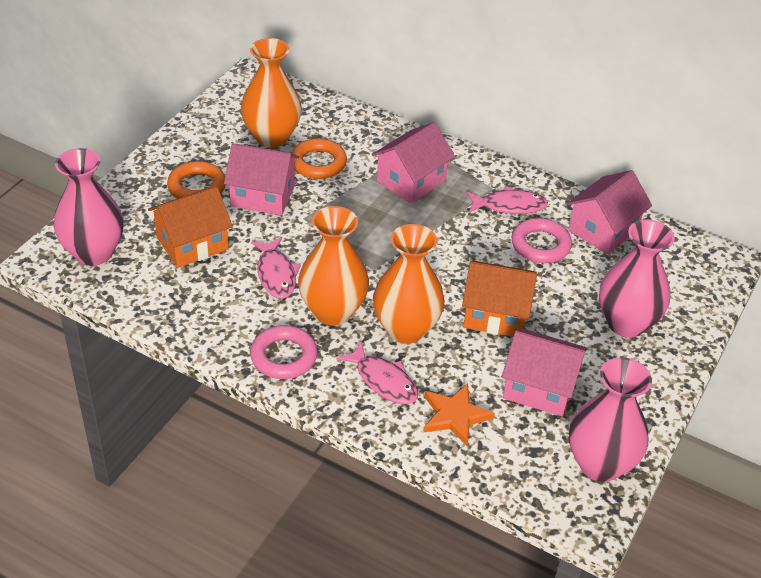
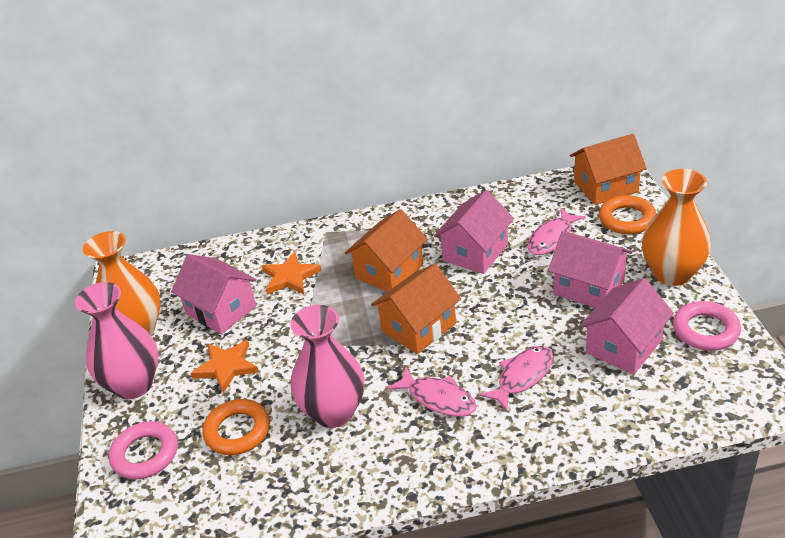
orange house: [148,186,233,268] [462,261,537,337] = 2 -> [345,209,428,292] [371,264,461,354] [570,134,647,205] = 3
orange star: [423,383,495,446] = 1 -> [191,340,259,393] [262,252,321,295] = 2
orange vase: [241,38,302,148] [298,206,369,325] [373,224,445,344] = 3 -> [83,231,161,336] [642,169,711,286] = 2
pink vase: [54,148,123,266] [569,357,652,482] [599,219,675,337] = 3 -> [75,282,158,399] [290,305,364,428] = 2

